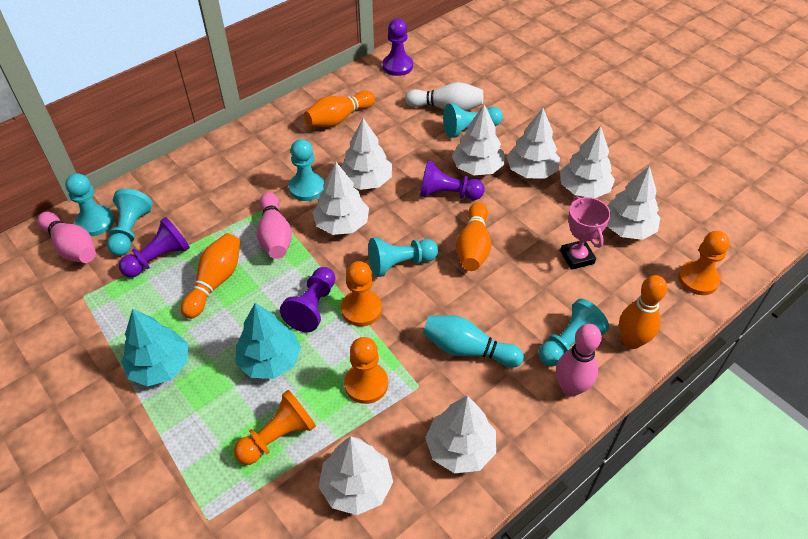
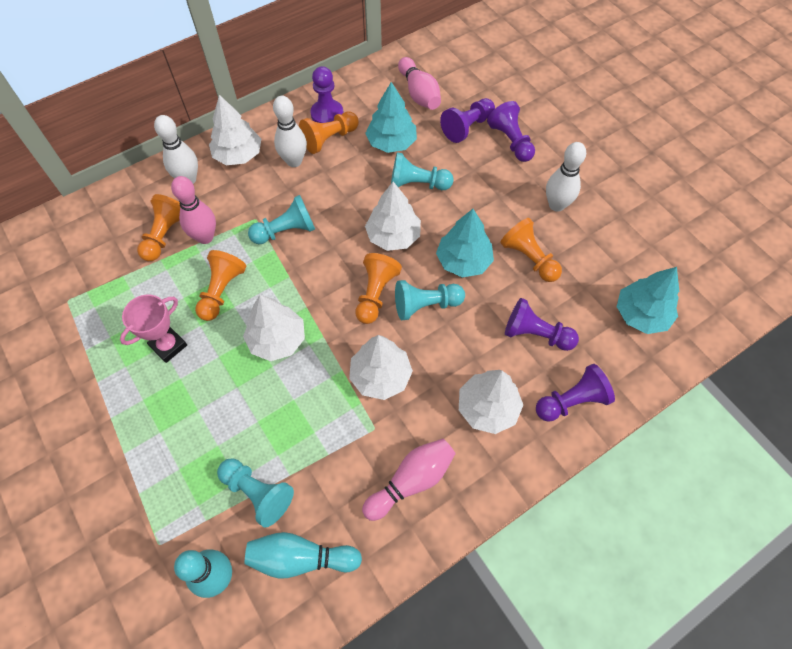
orange bowling pin: [181,233,240,319] [304,91,375,127] [456,202,491,271] [619,275,667,349] = 4 -> none = 0
orange pawn: [234,390,316,465] [341,261,382,326] [344,337,388,404] [678,231,730,295] = 4 -> [137,194,180,261] [195,250,246,321] [299,112,359,154] [355,253,402,324] [500,218,562,282] = 5
purple pawn: [119,217,190,277] [280,267,335,332] [383,19,413,76] [420,161,485,200] = 4 -> [310,66,344,123] [440,98,495,143] [487,101,535,162] [505,298,579,351] [536,364,615,422] = 5
turquoise bowling pin: [423,315,524,368] = 1 -> [174,550,232,598] [245,532,362,579] = 2
turquoise pawn: [65,173,115,236] [107,189,153,256] [289,139,324,201] [368,237,438,277] [443,103,503,138] [539,299,609,366] = 6 -> [217,458,294,528] [248,195,315,244] [391,152,454,190] [395,280,465,320] = 4
turquoise tree: [121,309,188,387] [236,303,301,379] = 2 -> [365,82,417,153] [436,209,494,278] [617,267,679,334] = 3
white bowling pin: [405,82,483,111] = 1 -> [154,115,198,184] [273,96,307,167] [546,142,586,212] = 3
white tree: [312,162,369,235] [319,437,393,515] [341,118,392,190] [425,396,496,473] [452,104,505,175] [507,108,560,179] [560,126,615,198] [607,166,660,240] = 8 -> [209,95,261,165] [243,295,305,361] [349,335,413,400] [365,182,421,251] [459,370,523,434] = 5

